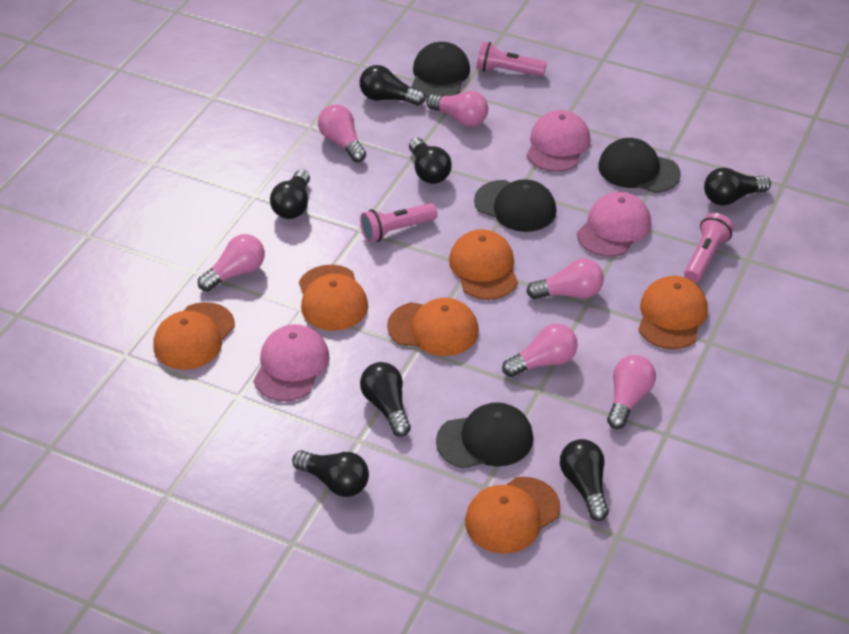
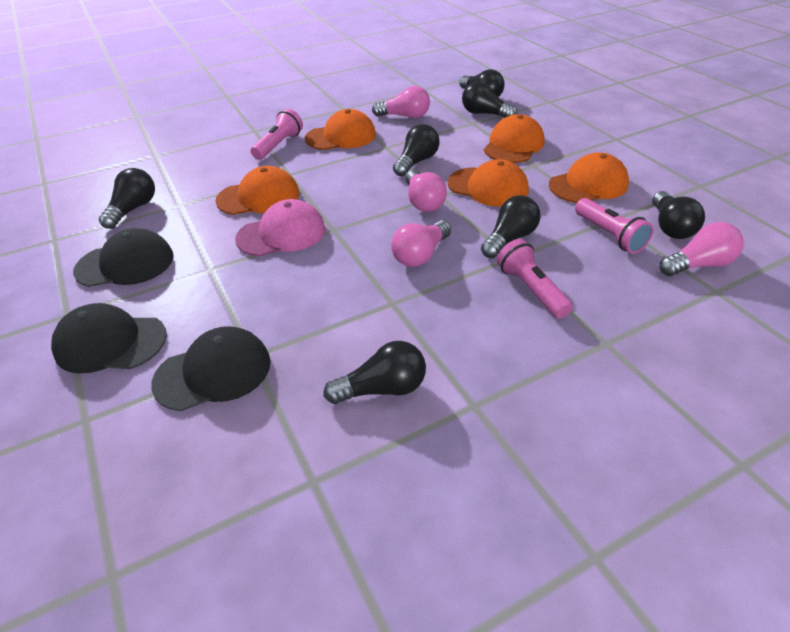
black cap: [412,42,470,98] [436,402,533,469] [474,179,556,232] [598,138,681,193] = 4 -> [51,303,167,374] [73,228,174,287] [151,326,271,411] = 3
orange cap: [153,302,235,370] [299,265,368,331] [387,298,479,356] [449,229,518,300] [465,477,561,554] [638,276,708,349] = 6 -> [215,166,299,215] [305,109,376,150] [448,159,529,207] [484,114,545,163] [549,152,629,203] = 5
pink cap: [254,324,330,402] [527,110,591,172] [577,192,651,257] = 3 -> [235,199,326,257] = 1
pink light bulb: [198,234,265,292] [318,105,366,162] [426,91,488,127] [502,323,578,377] [526,259,604,299] [607,355,656,429] = 6 -> [372,86,430,118] [391,220,451,267] [406,170,447,212] [660,222,744,276] = 4

